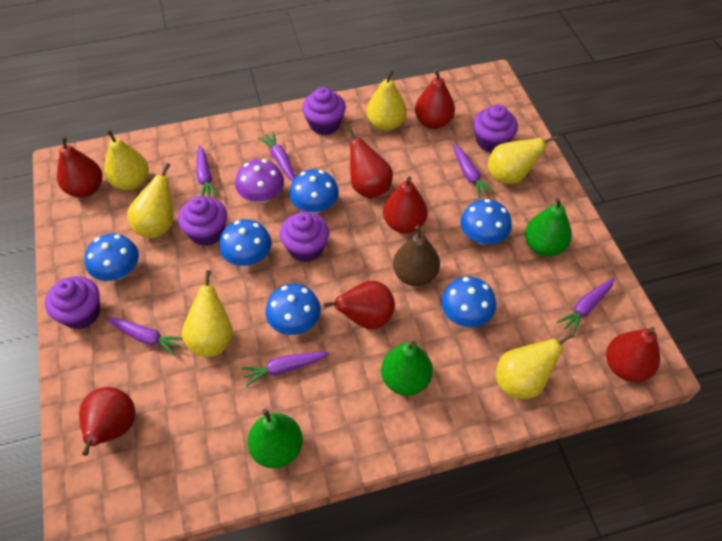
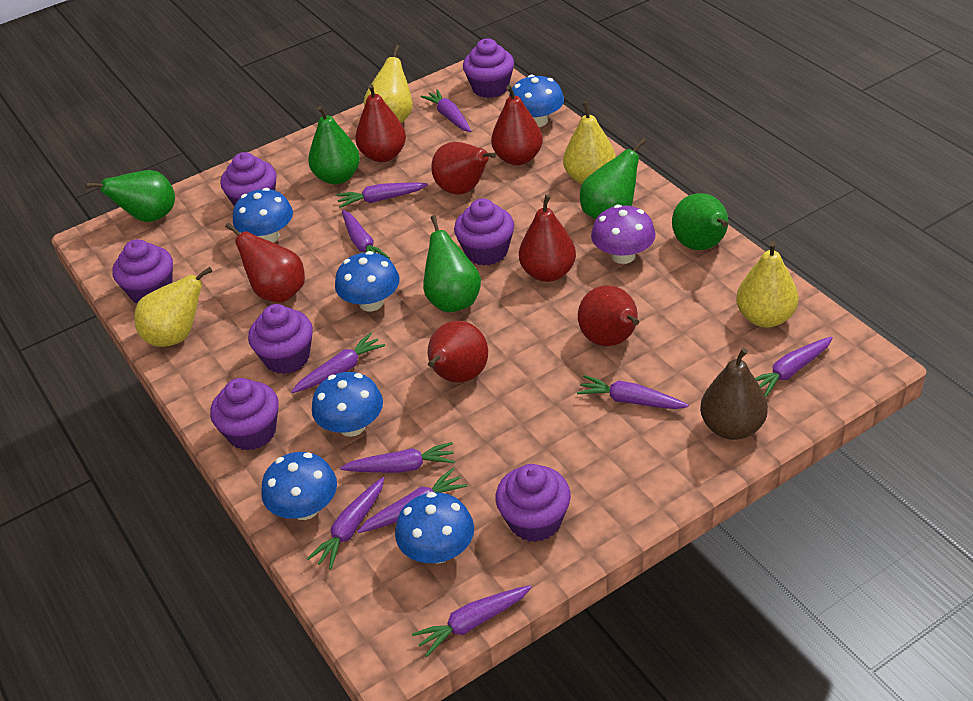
green pear: [247,408,303,468] [381,341,433,396] [525,197,572,256] = 3 -> [86,170,175,222] [308,106,360,184] [423,215,481,312] [580,138,646,220] [672,193,728,250] = 5
purple carrot: [106,318,183,356] [196,145,219,197] [241,352,329,387] [258,132,295,181] [453,144,495,198] [557,278,614,334] = 6 -> [291,333,385,393] [307,477,385,569] [337,183,428,208] [340,442,455,473] [342,210,390,259] [357,468,467,533] [412,585,532,657] [420,89,472,132] [577,375,689,409] [755,337,833,398] = 10
purple cupcake: [45,276,100,329] [178,196,227,246] [280,212,329,262] [302,87,346,135] [473,104,518,153] = 5 -> [112,239,173,303] [210,378,279,451] [220,152,277,206] [248,304,313,374] [454,199,514,266] [463,38,514,98] [495,464,571,542] = 7
yellow pear: [104,129,149,191] [127,163,173,238] [182,270,233,357] [367,70,407,131] [488,135,558,184] [496,332,574,399] = 6 -> [134,267,213,347] [364,45,413,123] [563,101,616,184] [736,241,799,328] = 4

